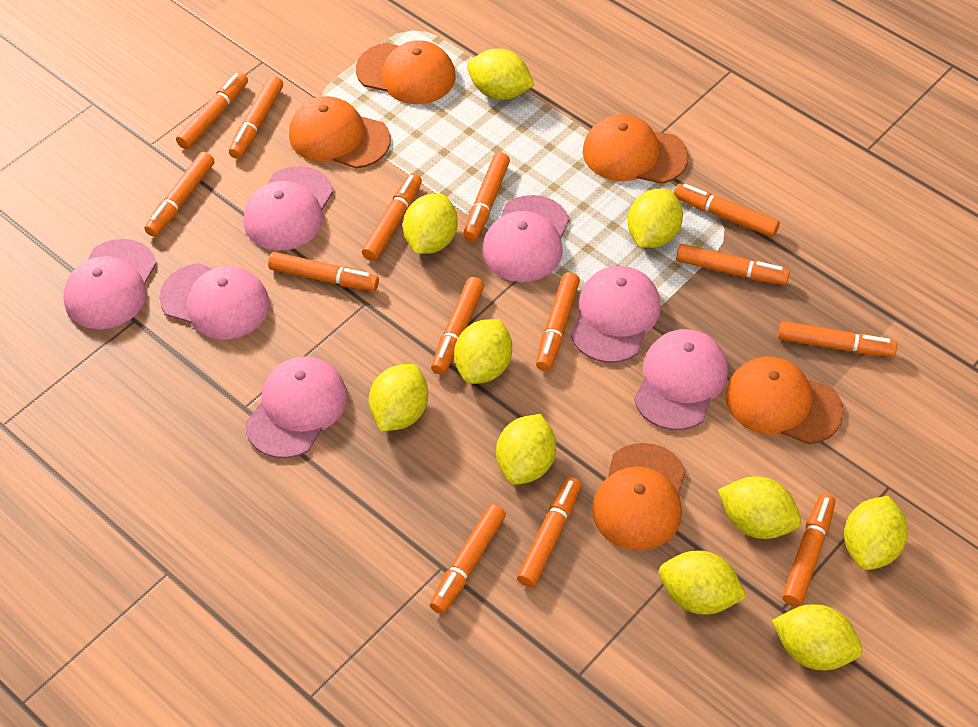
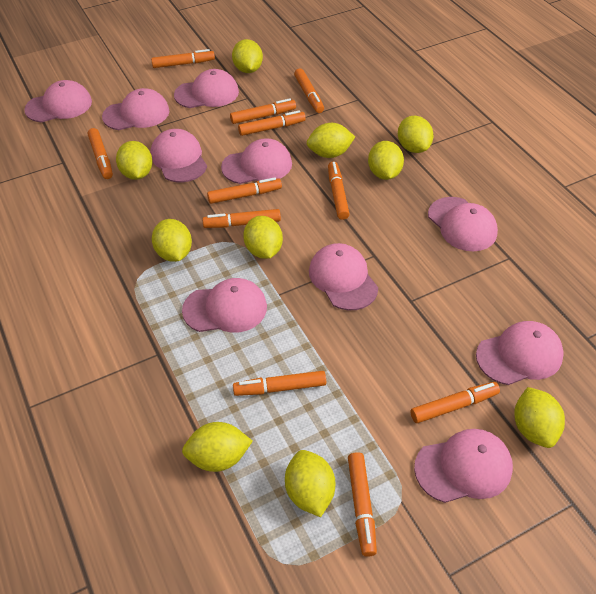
orange cap: [289,96,391,169] [356,40,456,104] [583,114,689,184] [592,443,686,551] [726,357,844,445] = 5 -> none = 0
orange marker: [144,152,214,237] [176,72,248,149] [229,76,283,159] [268,252,379,291] [362,173,422,261] [430,504,506,614] [431,277,484,375] [463,152,510,241] [517,477,581,587] [536,272,580,371] [674,183,780,237] [676,244,790,285] [778,321,897,357] [782,493,835,606] = 14 -> [87,128,113,179] [151,49,215,68] [202,209,281,228] [207,177,282,204] [230,98,296,124] [233,371,326,396] [238,110,306,136] [294,68,324,113] [328,161,350,220] [348,452,377,557] [410,382,500,423] = 11
pink cap: [63,239,156,329] [159,263,269,339] [244,166,333,251] [245,356,347,458] [482,195,569,282] [570,266,661,363] [634,329,728,430] = 7 -> [24,80,92,122] [102,88,169,130] [150,129,207,182] [174,69,239,108] [182,278,267,333] [221,138,292,184] [309,243,378,310] [414,429,513,503] [428,197,498,251] [476,321,564,385] = 10

